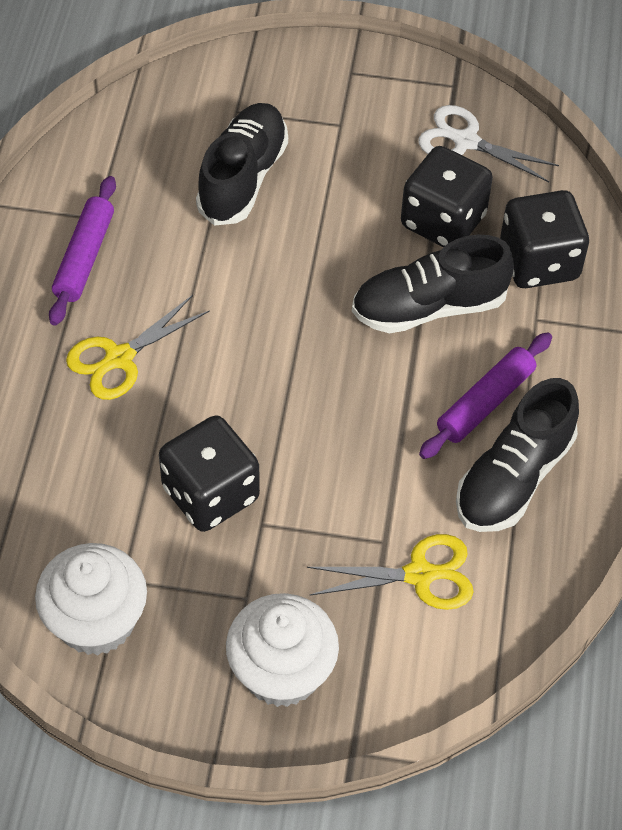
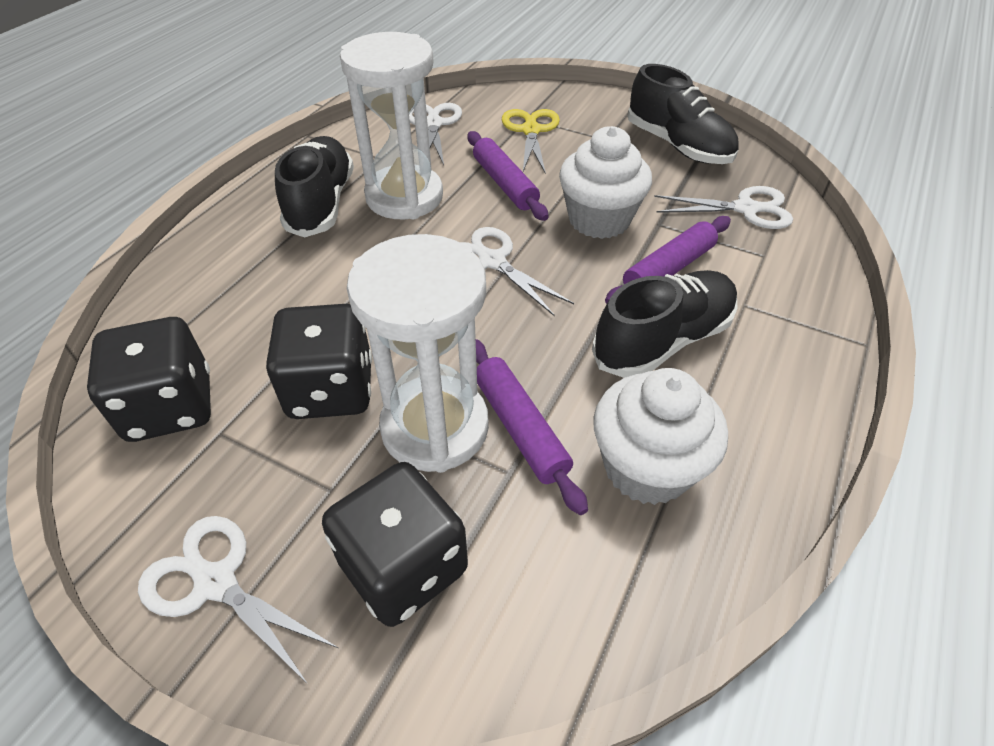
purple rolling pin: [49,176,116,326] [419,332,552,459] = 2 -> [468,131,548,221] [476,339,588,515] [605,216,731,304] = 3
white hourglass: none = 0 -> [340,32,443,219] [347,234,489,473] = 2
white scissors: [418,105,559,182] = 1 -> [138,516,338,684] [409,103,462,165] [460,227,574,316] [654,186,793,229] = 4
yellow scissors: [66,295,210,400] [307,534,473,610] = 2 -> [502,109,560,174] = 1

